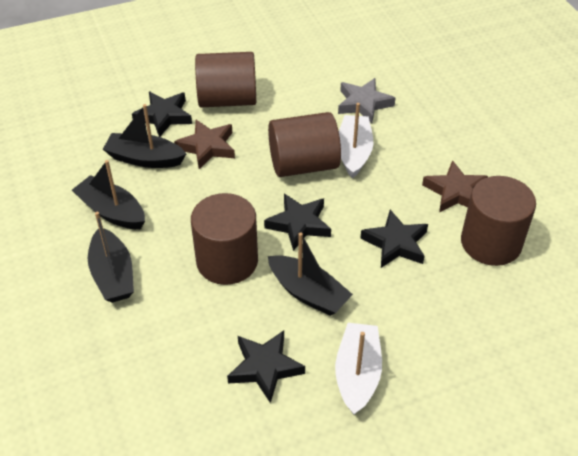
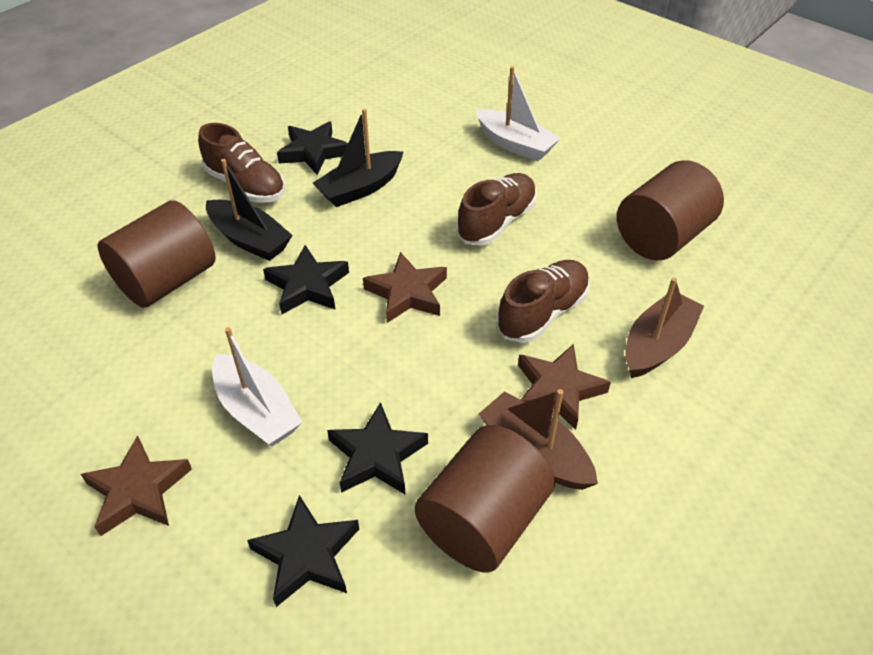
black boat: [72,160,145,229] [88,212,134,303] [103,104,186,168] [268,233,353,316] = 4 -> [206,159,293,261] [313,109,403,207] = 2
brown boat: none = 0 -> [479,389,598,490] [625,277,704,378] = 2
brown cylinder: [191,193,258,285] [195,52,256,107] [268,112,341,177] [461,176,536,266] = 4 -> [97,200,216,308] [415,425,555,573] [617,160,724,261] = 3
brown shoe: none = 0 -> [198,123,285,203] [457,173,537,246] [497,260,590,343] = 3
brown star: [174,120,235,169] [422,160,488,213] = 2 -> [81,435,192,536] [363,252,447,323] [518,344,611,430] = 3
grey star: [338,78,396,123] = 1 -> none = 0

